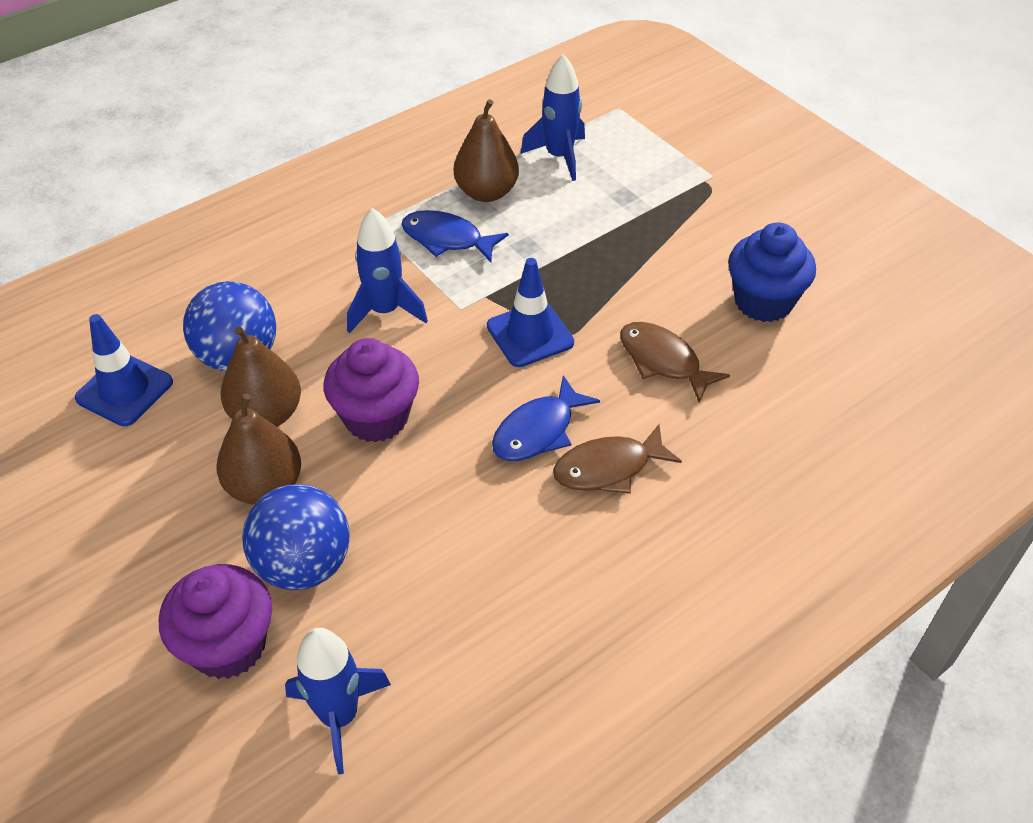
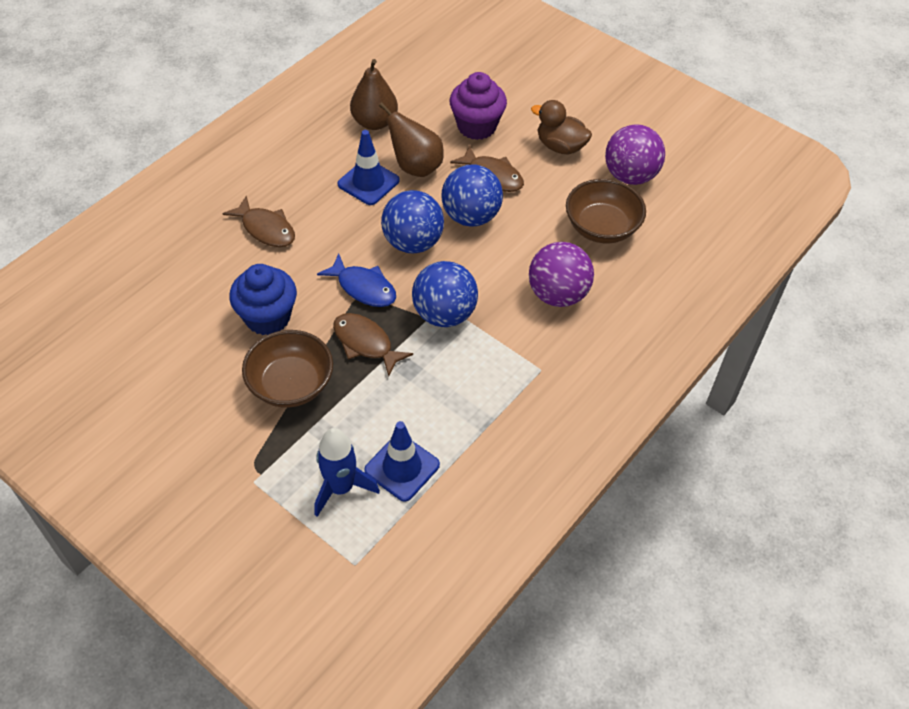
blue ball: [183,281,276,372] [242,484,350,590] = 2 -> [381,190,444,253] [412,261,478,327] [441,165,503,227] = 3
blue fish: [401,210,508,262] [492,375,600,461] = 2 -> [317,254,396,307] = 1
blue rocket: [285,628,391,774] [347,208,428,334] [520,54,585,181] = 3 -> [315,428,380,517] = 1
brown bowl: none = 0 -> [242,330,333,408] [566,179,646,243] = 2
brown duck: none = 0 -> [531,100,592,155] = 1
brown fish: [553,424,682,494] [620,322,730,402] = 2 -> [222,196,295,247] [333,313,413,376] [450,145,524,192] = 3
brown pear: [217,394,301,505] [221,327,301,427] [454,99,519,202] = 3 -> [350,59,398,130] [379,102,444,177] = 2
purple ball: none = 0 -> [529,242,594,307] [605,124,665,185] = 2
purple cupcake: [159,564,272,679] [324,338,419,443] = 2 -> [450,72,507,140] = 1

